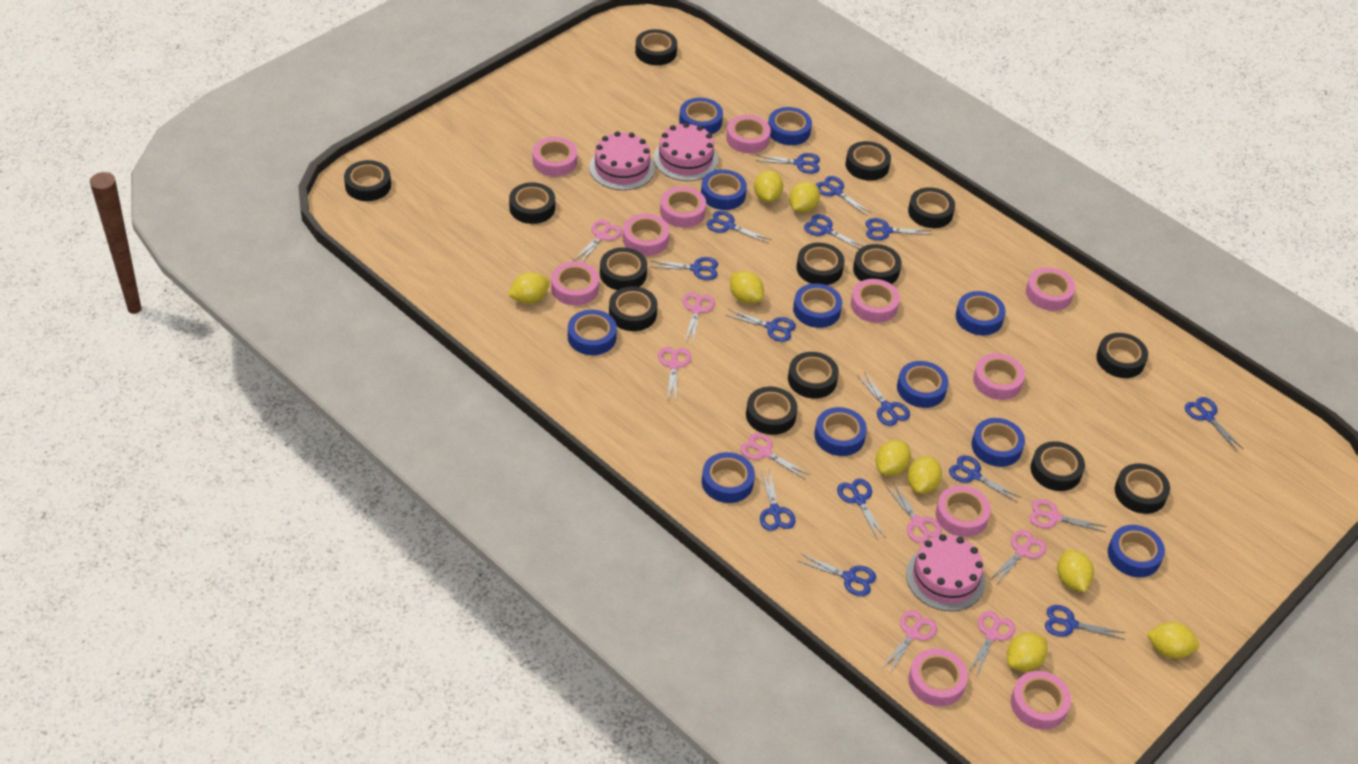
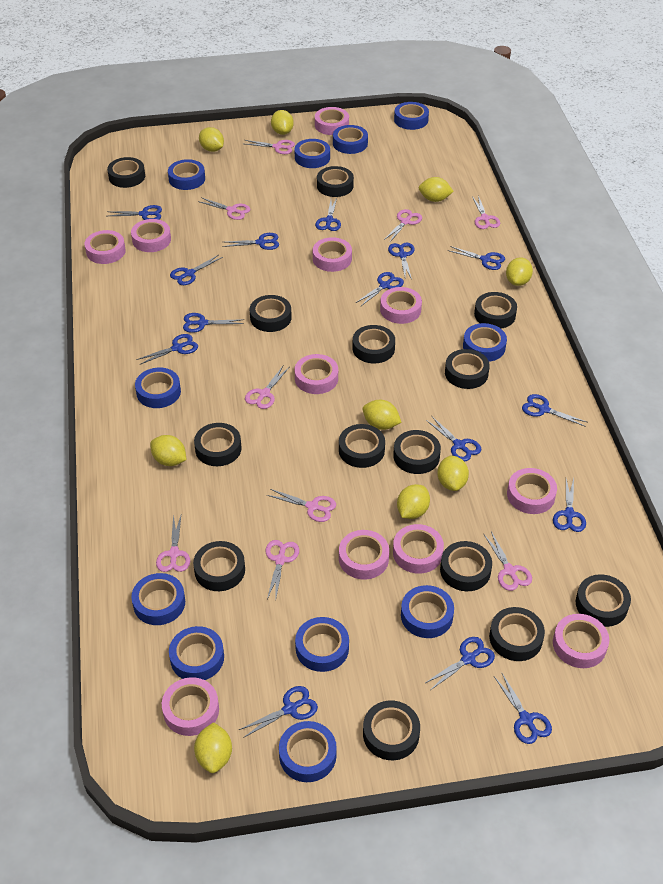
blue scissors: [652,257,718,280] [706,211,772,244] [726,309,796,342] [756,153,820,174] [760,470,796,531] [798,554,876,596] [804,214,864,249] [816,176,872,216] [837,479,885,540] [857,372,910,426] [865,218,932,240] [949,455,1021,502] [1045,605,1126,640] [1185,397,1243,451] = 14 -> [107,205,162,220] [137,334,198,364] [170,255,223,285] [183,313,244,333] [223,233,279,250] [239,686,318,738] [315,198,341,231] [356,272,404,306] [388,243,415,280] [424,637,495,690] [426,417,481,462] [448,246,505,270] [494,672,552,744] [522,394,587,426] [553,478,586,532] = 15
pink cake: [589,131,655,190] [653,123,718,181] [906,534,985,611] = 3 -> none = 0

